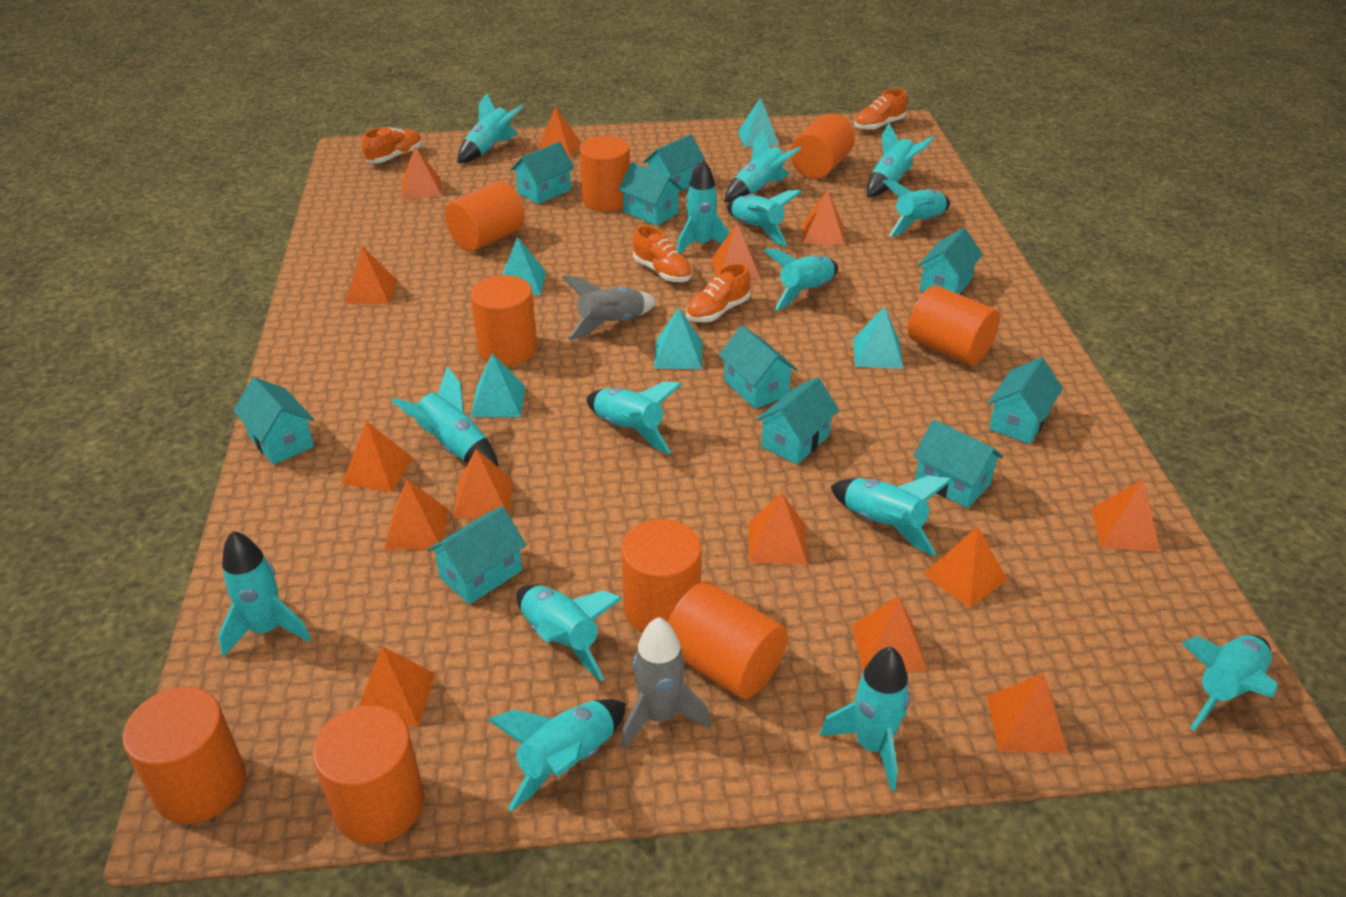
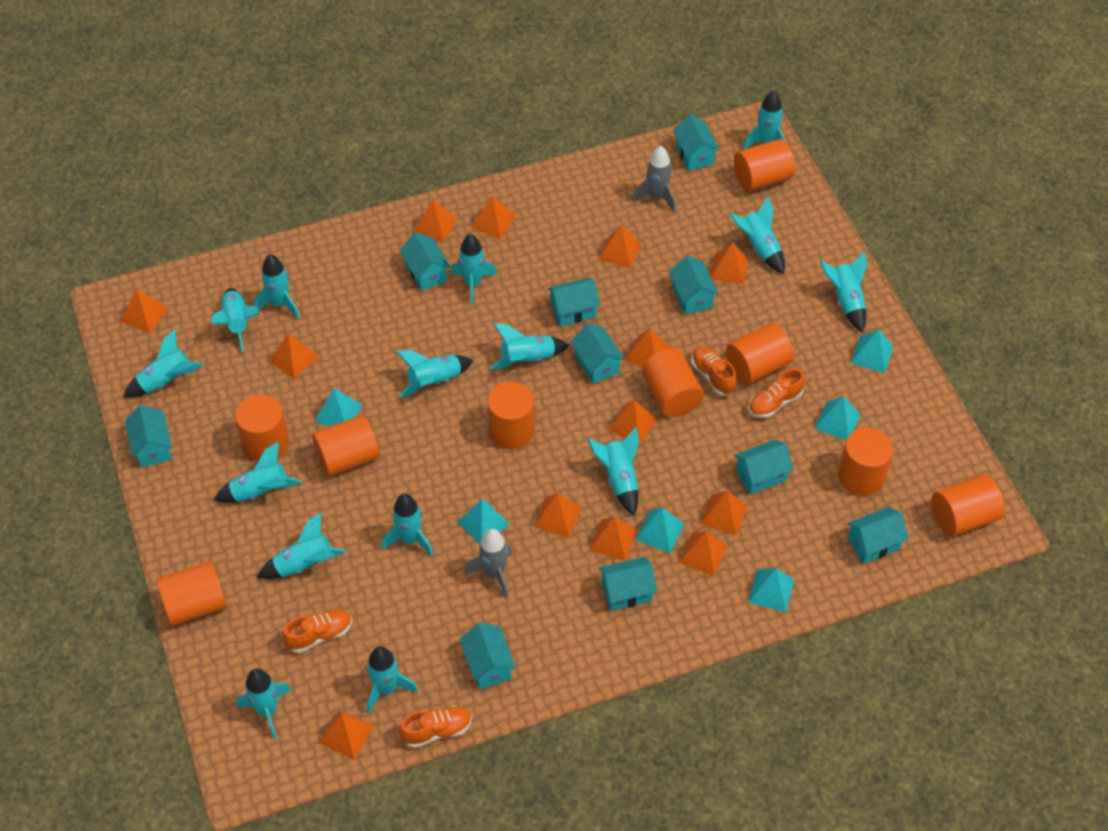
orange pyramid: [342,421,413,492] [345,246,397,304] [359,646,435,727] [384,479,449,550] [402,146,442,200] [453,449,513,519] [537,106,581,158] [711,223,760,279] [749,493,807,565] [803,189,844,245] [852,596,927,672] [924,526,1008,608] [987,673,1068,753] [1091,480,1160,552] = 14 -> [121,289,169,333] [269,333,318,379] [319,710,374,760] [413,199,457,243] [471,195,516,239] [534,493,581,538] [590,516,637,561] [599,225,641,268] [608,400,657,445] [625,328,671,367] [679,531,728,576] [700,491,747,536] [710,242,748,285] = 13
turquoise pyramid: [471,353,525,417] [503,237,546,295] [654,307,702,369] [738,97,779,147] [853,306,903,369] = 5 -> [314,388,362,427] [457,499,510,544] [635,508,684,553] [748,568,794,612] [814,396,861,440] [851,329,894,373] = 6

